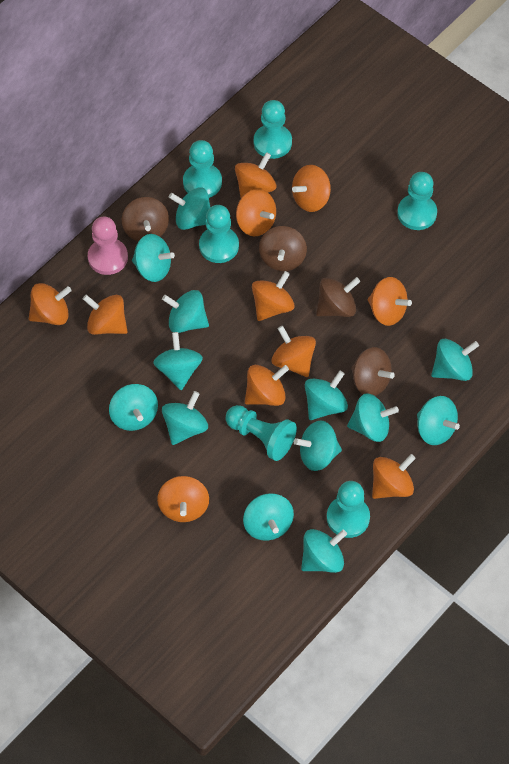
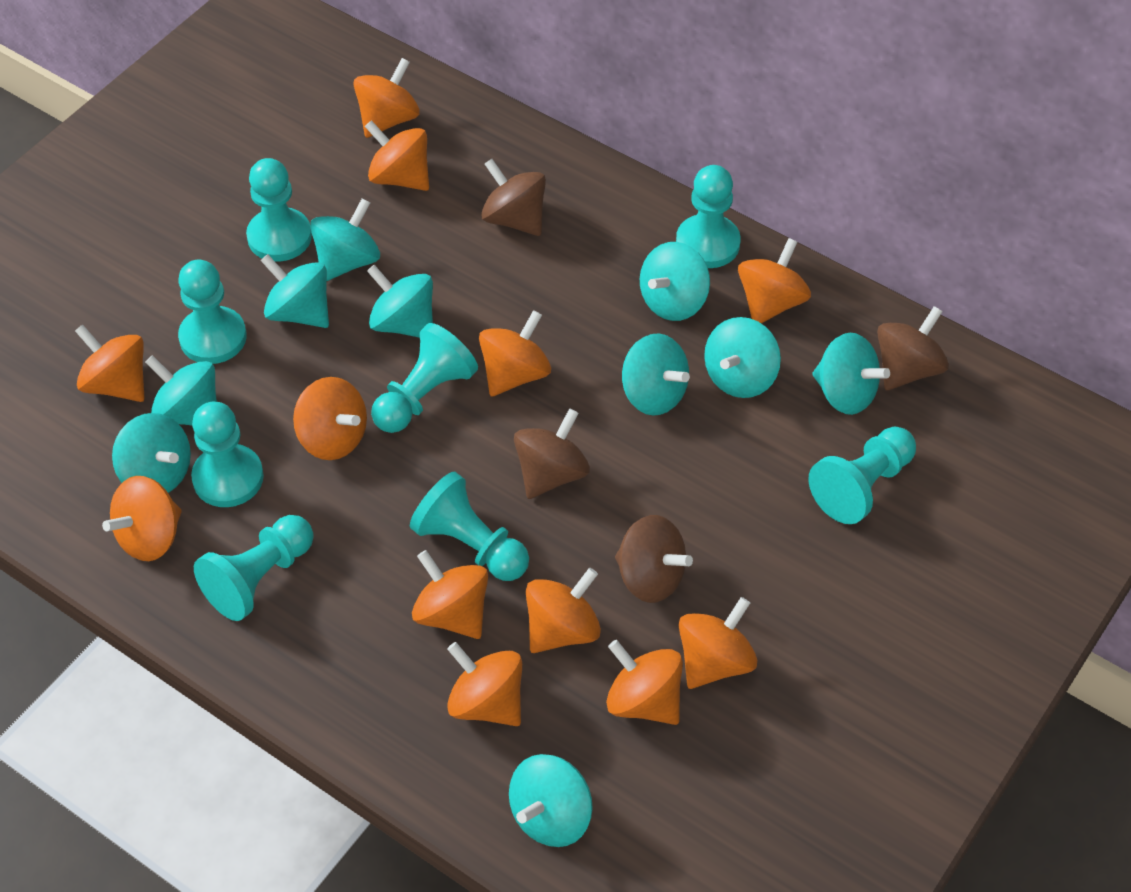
orange spinning top: [29,283,72,325] [83,295,128,335] [157,476,209,522] [235,152,276,198] [236,189,276,236] [245,365,289,406] [252,271,295,321] [272,326,316,377] [292,165,331,212] [368,277,412,326] [372,454,416,499] = 11 -> [75,324,145,402] [102,476,182,561] [293,377,367,460] [353,58,420,138] [365,120,429,191] [412,550,488,639] [447,642,522,726] [479,310,551,397] [526,568,601,653] [606,640,683,725] [679,597,757,689] [738,238,811,323] = 12
pink pawn: [88,217,128,275] = 1 -> none = 0
turquoise pawn: [183,140,222,198] [199,205,239,263] [226,405,297,461] [254,100,292,159] [327,481,370,538] [397,172,437,230] = 6 -> [178,259,247,364] [191,402,264,507] [194,515,314,621] [246,158,312,261] [371,323,478,433] [410,472,529,581] [676,165,741,268] [808,427,916,524] = 8
turquoise spinning top: [109,384,158,431] [132,234,175,282] [153,332,203,390] [162,290,209,333] [162,391,208,445] [169,187,210,230] [243,493,294,540] [294,420,342,471] [301,529,347,573] [305,371,348,420] [347,393,399,442] [417,396,460,445] [431,339,479,381] = 13 -> [112,413,191,493] [145,355,217,425] [261,254,329,328] [310,198,380,281] [367,265,433,338] [509,754,593,847] [622,334,690,416] [640,242,710,321] [704,317,781,398] [812,333,890,415] = 10

